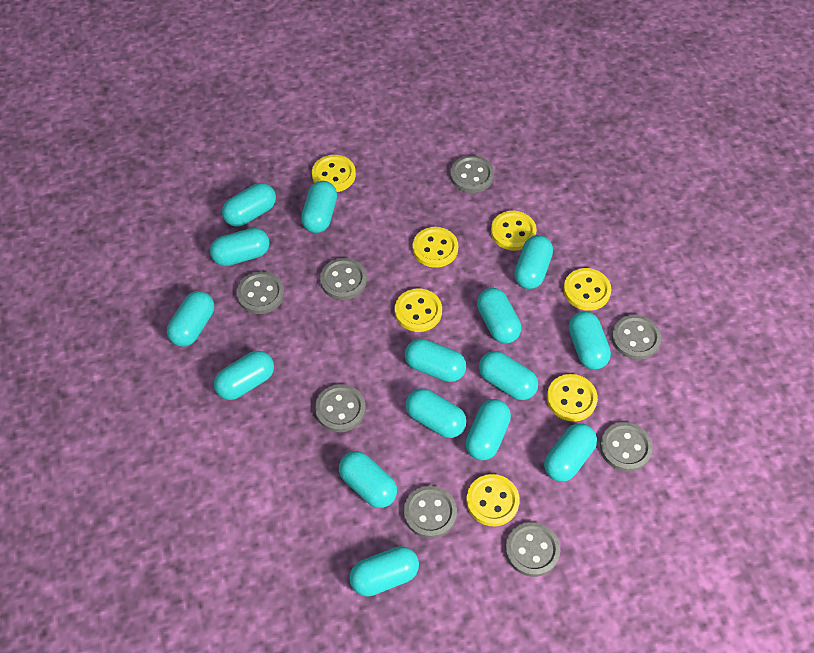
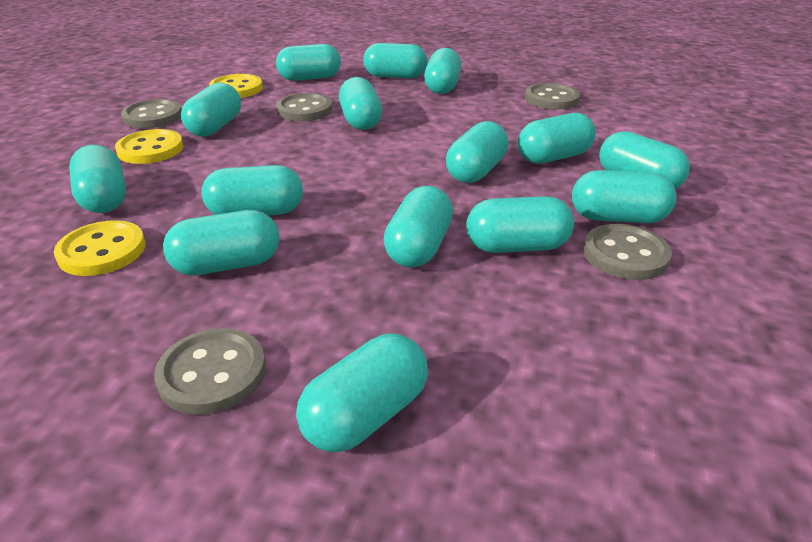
grey button: [237,271,284,314] [315,384,366,432] [320,258,367,300] [404,486,457,538] [450,155,494,193] [505,522,560,577] [600,422,653,472] [612,315,661,360] = 8 -> [121,99,182,128] [154,328,266,415] [276,93,332,121] [525,83,580,110] [583,224,672,280] = 5
yellow button: [312,155,356,192] [395,288,442,332] [413,227,458,268] [466,474,520,526] [491,211,537,251] [547,374,598,422] [563,268,611,311] = 7 -> [54,220,146,276] [115,129,183,164] [209,74,263,98] = 3

